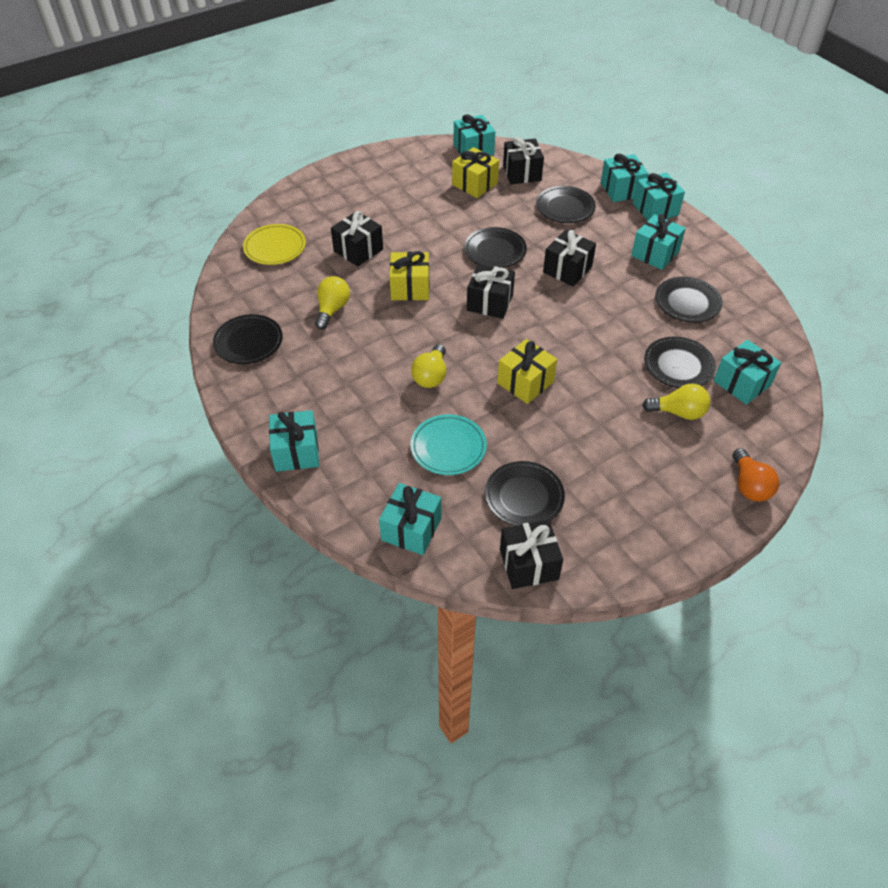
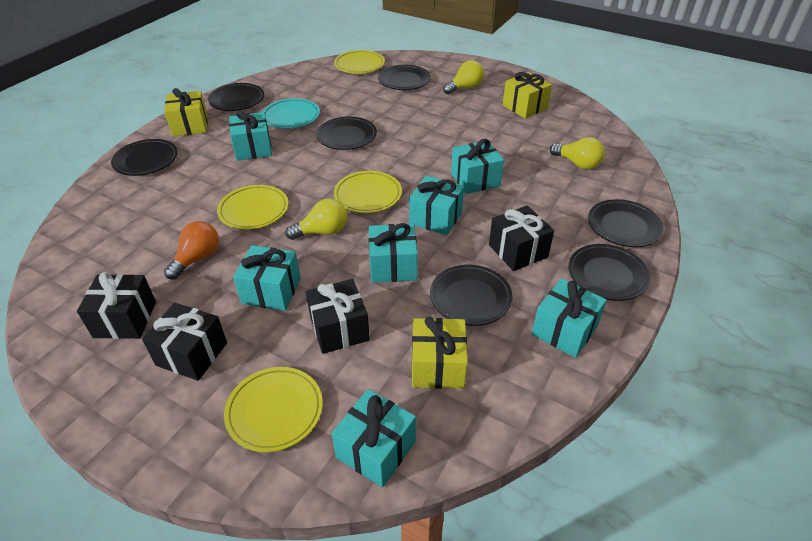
black gift: [331,211,383,267] [467,263,515,319] [500,519,563,589] [503,137,544,184] [543,230,596,287] = 5 -> [77,272,156,339] [142,303,227,381] [306,279,370,354] [489,205,554,271] = 4
black plate: [213,314,283,364] [464,227,527,268] [485,461,565,526] [536,186,596,223] [644,336,716,388] [655,277,723,323] = 6 -> [111,139,178,176] [208,83,264,111] [316,117,377,150] [378,65,431,90] [430,265,513,326] [569,244,651,301] [588,199,664,247] = 7
yellow plate: [243,224,306,265] = 1 -> [217,185,288,230] [224,367,323,452] [334,50,385,74] [334,171,402,213] = 4

